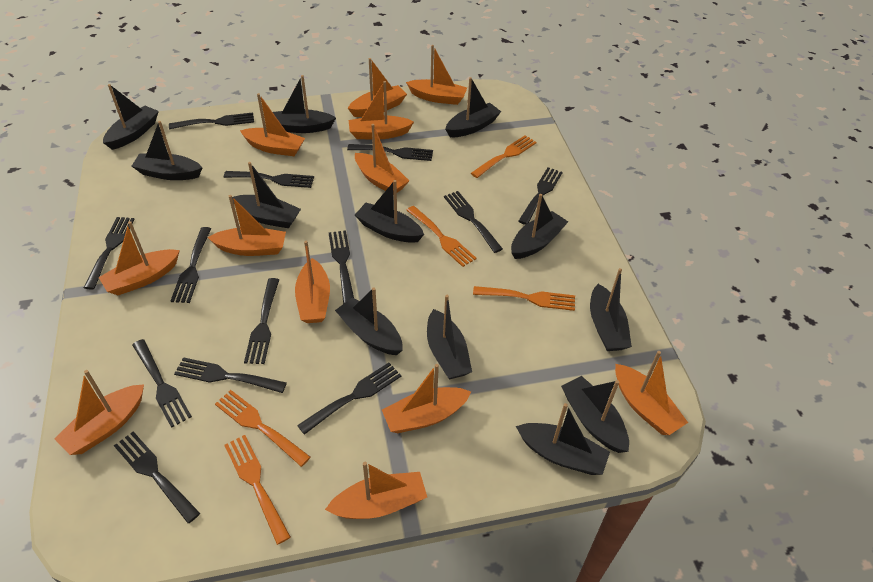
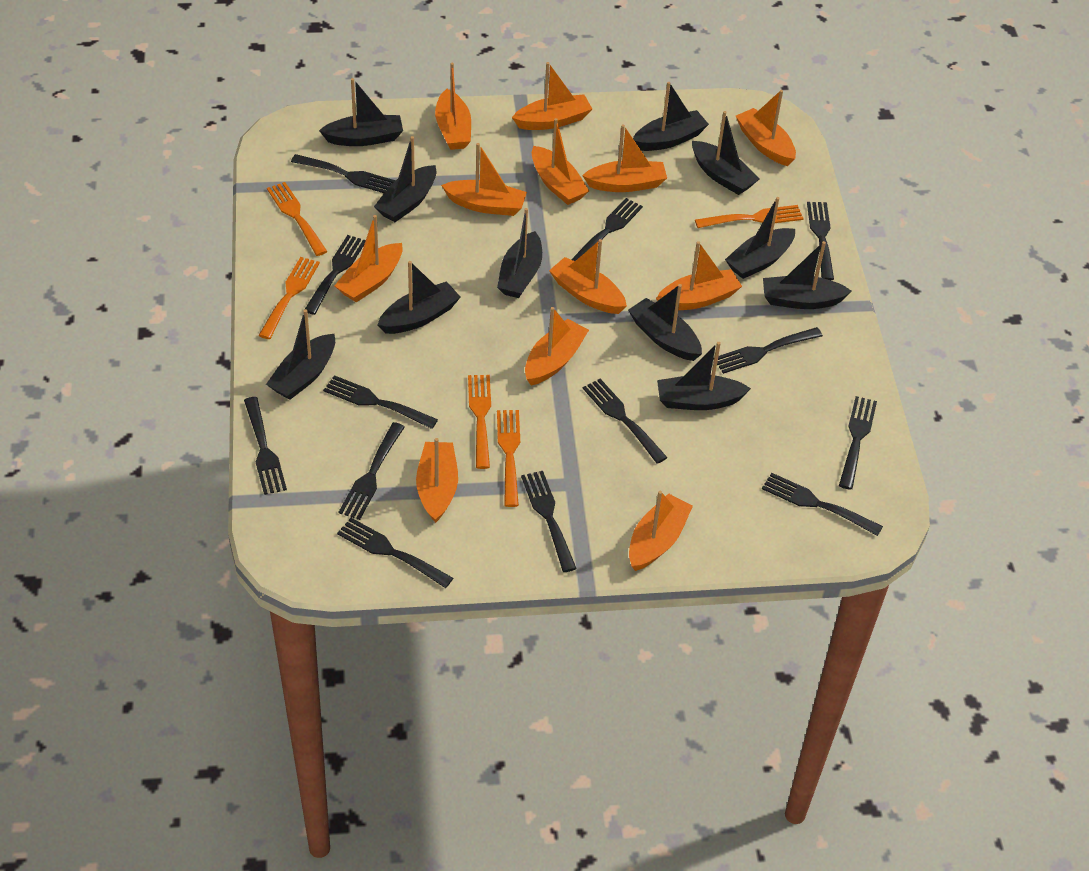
black boat: [103,84,159,150] [132,121,202,180] [232,162,301,228] [273,75,336,133] [335,287,403,355] [355,180,424,243] [427,295,472,379] [445,77,501,137] [511,194,568,259] [516,403,610,475] [561,376,629,453] [590,268,632,351] = 12 -> [266,309,335,400] [319,78,403,146] [374,136,436,222] [378,261,460,334] [497,208,542,298] [628,284,702,361] [633,82,709,151] [657,342,751,410] [692,111,760,195] [725,197,795,279] [763,241,851,309] = 11

